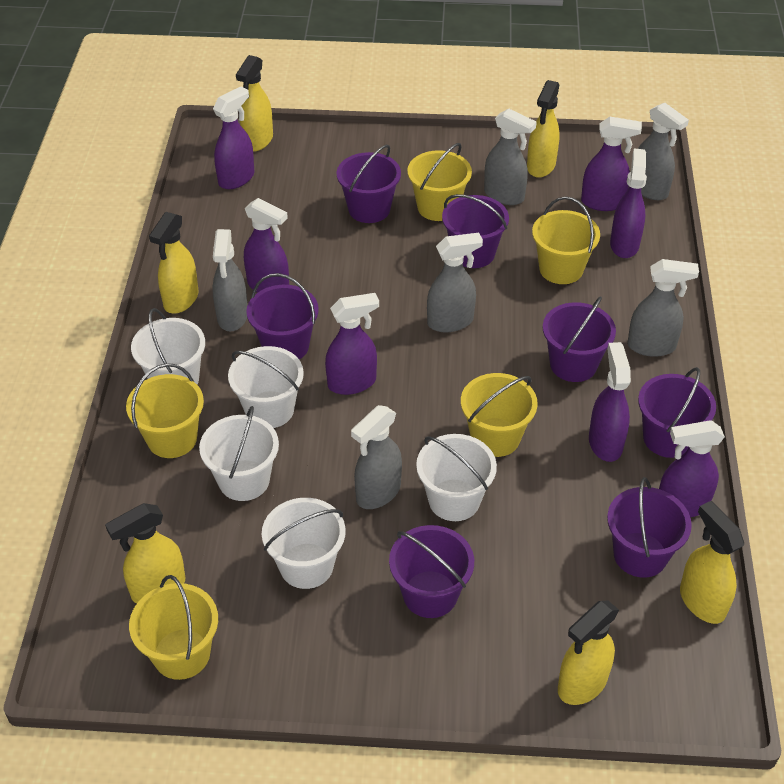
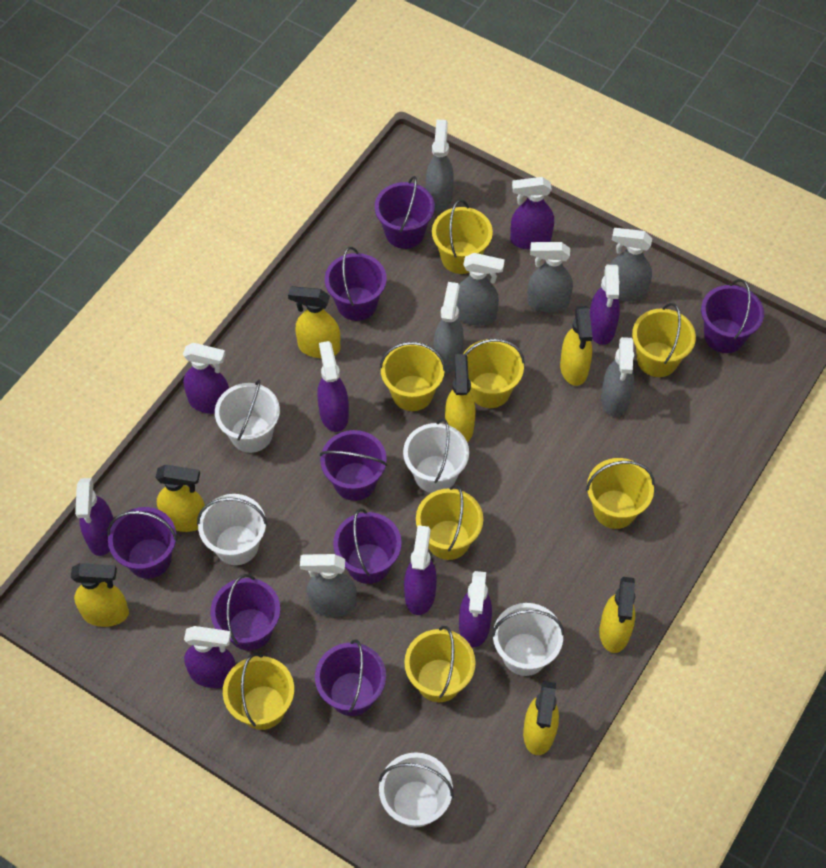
grey spray bottle: [212,229,247,331] [351,405,402,509] [427,233,483,332] [484,108,537,205] [627,259,699,357] [638,103,689,200] = 6 -> [300,554,357,617] [426,119,454,211] [434,282,464,373] [457,253,505,326] [527,242,573,313] [601,337,634,417] [610,228,652,301] = 7
purple bucket: [246,273,319,359] [336,145,401,223] [389,525,474,618] [442,194,509,268] [543,296,616,382] [607,477,692,578] [638,367,716,458] = 7 -> [107,507,177,579] [210,574,280,651] [315,639,386,716] [320,430,387,501] [325,247,387,321] [333,508,402,584] [375,176,435,249] [701,279,764,353] = 8
purple spray bottle: [213,86,254,189] [244,198,289,293] [325,293,379,395] [581,117,642,211] [589,342,631,462] [610,148,647,258] [659,420,725,517] = 7 -> [75,478,114,556] [183,343,229,414] [184,626,236,688] [317,341,349,432] [404,525,437,615] [459,571,492,647] [510,177,554,249] [590,265,620,345] = 8
yellow bucket: [126,363,204,458] [129,575,218,680] [407,143,472,221] [461,373,538,457] [532,196,600,284] = 5 -> [223,653,294,730] [379,342,446,411] [404,626,476,702] [416,484,483,560] [432,200,493,274] [463,339,525,408] [586,458,655,529] [632,303,696,377] = 8
yellow spray bottle: [105,503,185,603] [149,212,199,313] [236,55,273,152] [527,80,560,178] [558,600,619,705] [680,501,744,624] = 6 -> [71,563,129,627] [155,465,205,532] [288,286,340,358] [445,354,475,442] [523,681,559,755] [560,306,593,386] [599,577,635,653] = 7

